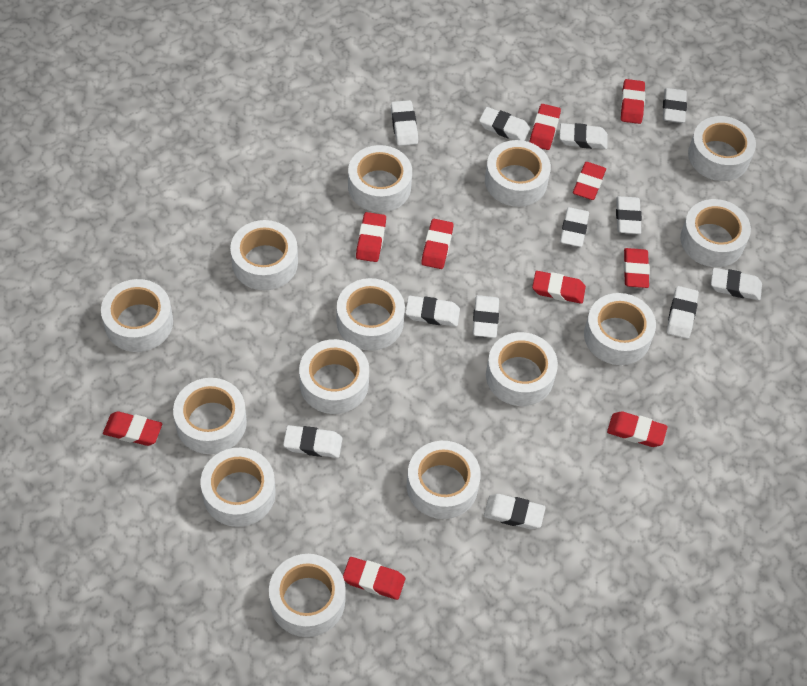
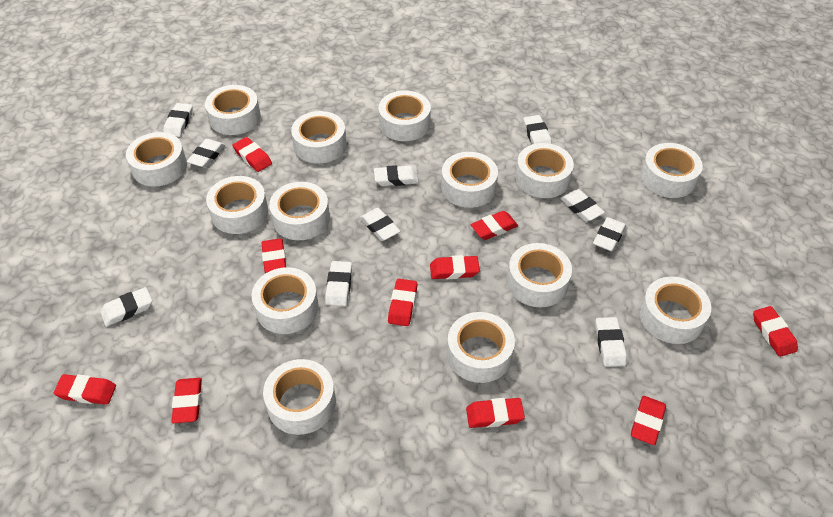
white eraser: [283,425,342,458] [391,100,418,146] [405,296,460,327] [473,295,499,338] [479,107,530,141] [484,494,546,530] [560,123,608,149] [560,207,589,247] [616,196,642,234] [663,88,687,123] [667,286,699,339] [711,268,762,300] = 12 -> [100,287,152,327] [164,103,193,137] [187,139,225,168] [325,261,352,306] [360,208,400,241] [374,165,419,186] [523,115,552,144] [560,189,605,222] [593,217,626,251] [595,317,627,367] = 10

